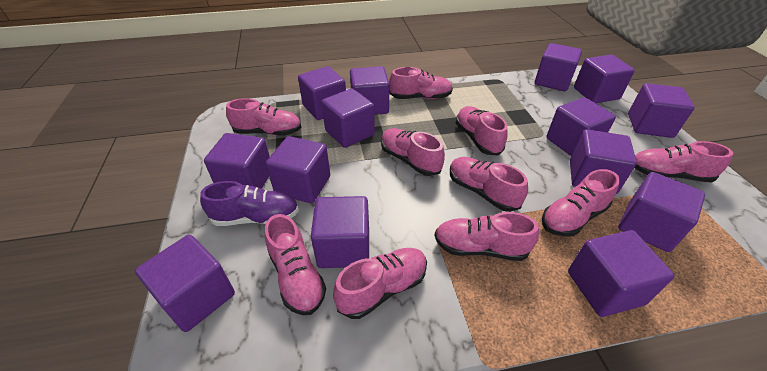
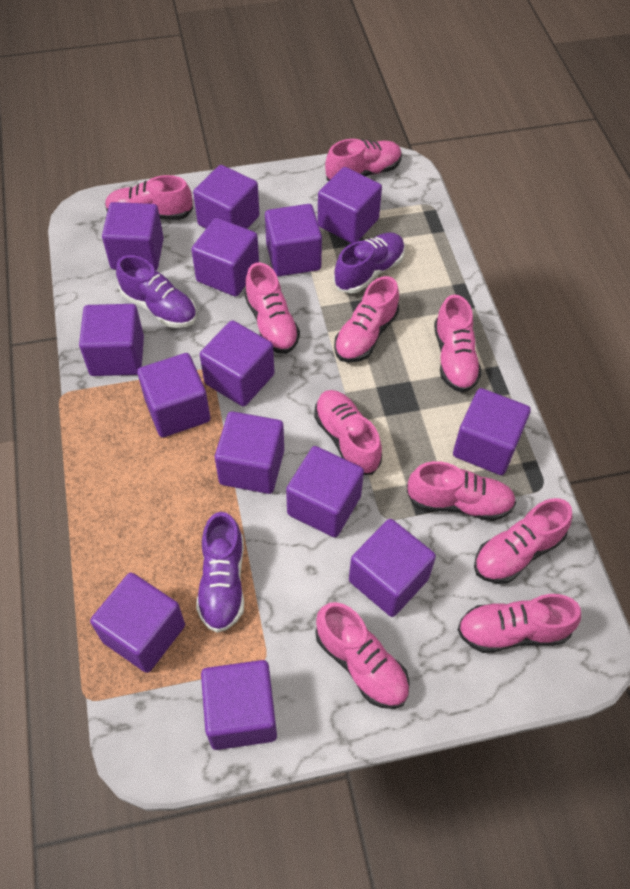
purple shoe: [200,181,299,226] = 1 -> [116,255,196,328] [196,512,244,633] [334,232,405,294] = 3

